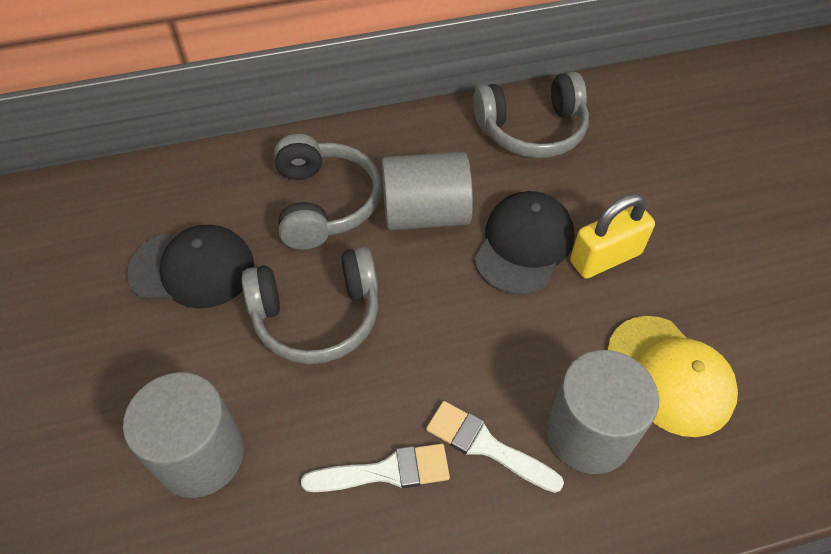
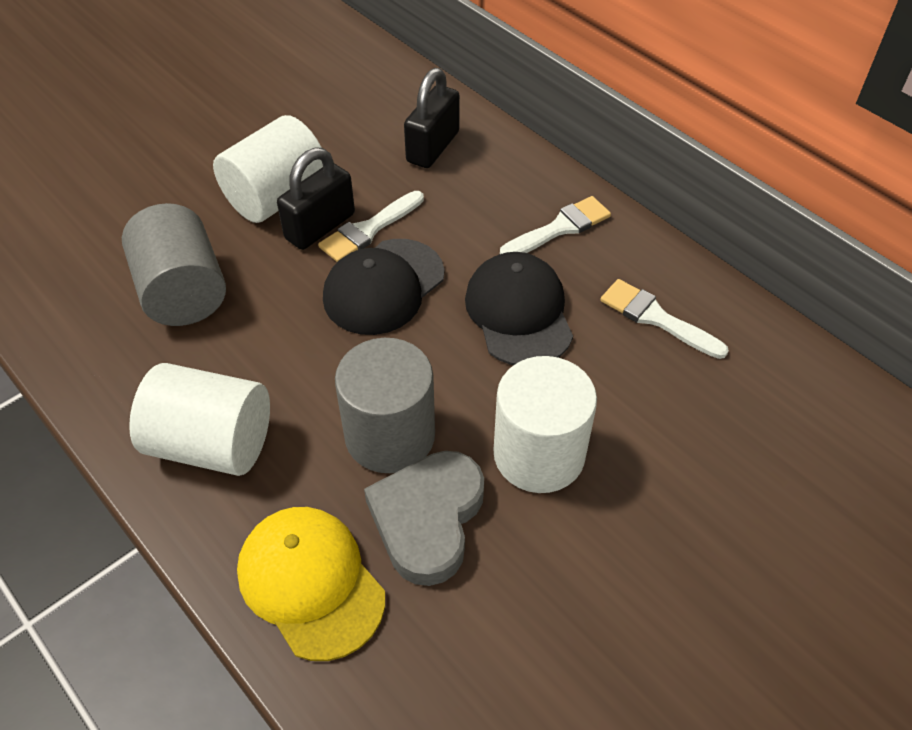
black padlock: none = 0 -> [277,147,355,250] [404,68,460,168] = 2
grey cylinder: [123,372,244,498] [382,151,473,231] [546,350,659,474] = 3 -> [122,203,226,326] [335,338,435,473] = 2
grey headphones: [242,247,378,364] [274,134,381,250] [473,72,589,158] = 3 -> none = 0
grey heart: none = 0 -> [364,451,484,586] = 1
white brush: [301,444,450,492] [426,401,564,493] = 2 -> [318,191,424,262] [500,196,611,254] [600,279,729,359] = 3
white cylinder: none = 0 -> [129,363,270,476] [213,115,323,223] [494,356,597,493] = 3
yellow padlock: [570,194,655,279] = 1 -> none = 0

